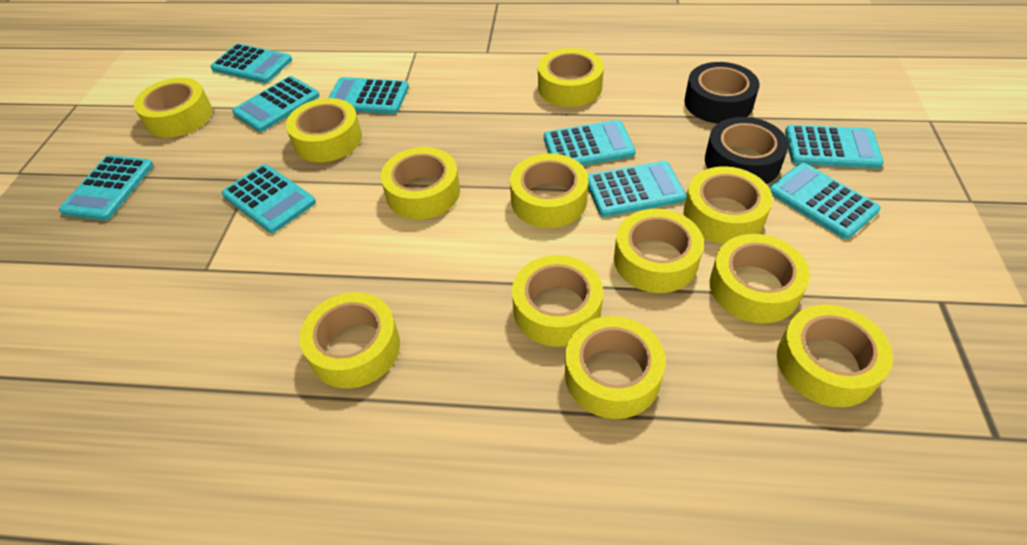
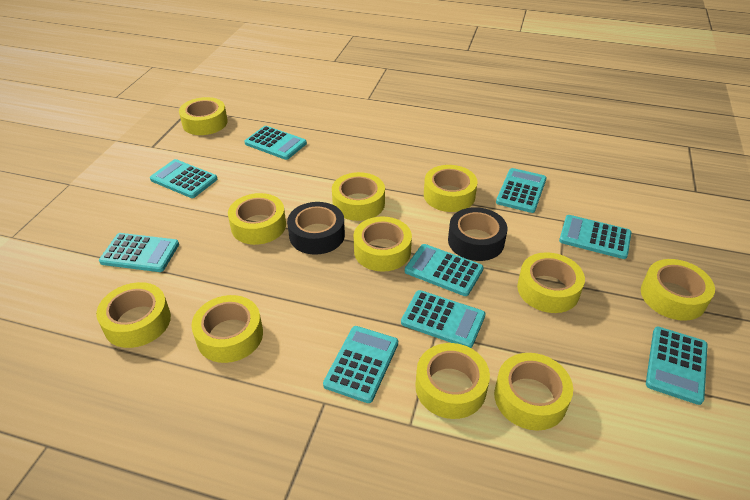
yellow tape: [134,78,212,138] [286,98,362,162] [299,292,400,388] [381,147,460,219] [510,153,588,228] [512,255,603,347] [538,48,604,107] [565,316,666,419] [614,209,704,293] [684,166,773,244] [710,234,810,323] [777,304,893,407] = 12 -> [96,282,171,348] [179,97,228,135] [191,295,263,363] [228,193,286,245] [332,172,385,221] [354,216,412,272] [415,343,490,419] [424,165,478,212] [494,353,573,431] [517,252,585,313] [641,259,715,321] = 11

